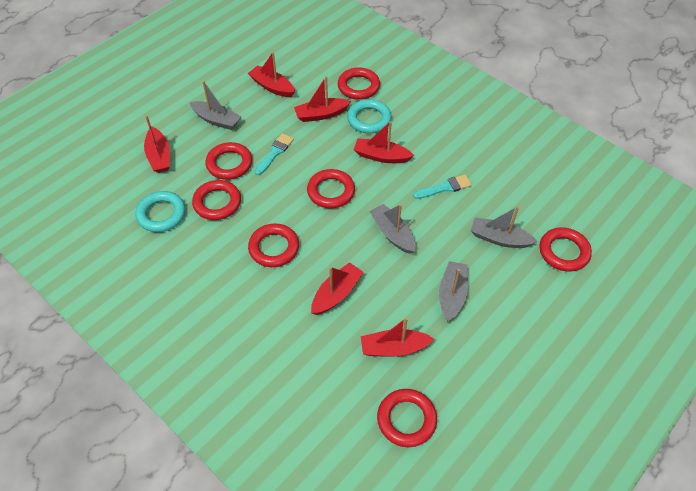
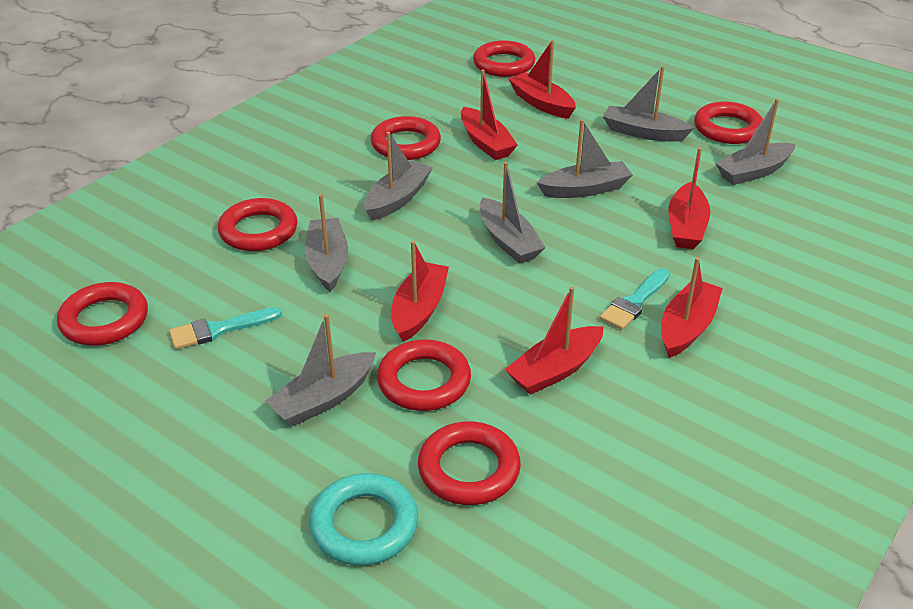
grey boat: [189,81,242,130] [369,204,416,254] [439,261,468,322] [471,206,538,248] = 4 -> [265,314,376,426] [305,194,348,292] [364,132,433,221] [480,162,546,264] [537,119,633,198] [603,66,694,142] [715,99,795,185] = 7
turquoise ring: [136,191,185,232] [347,99,392,133] = 2 -> [309,473,418,565] = 1

